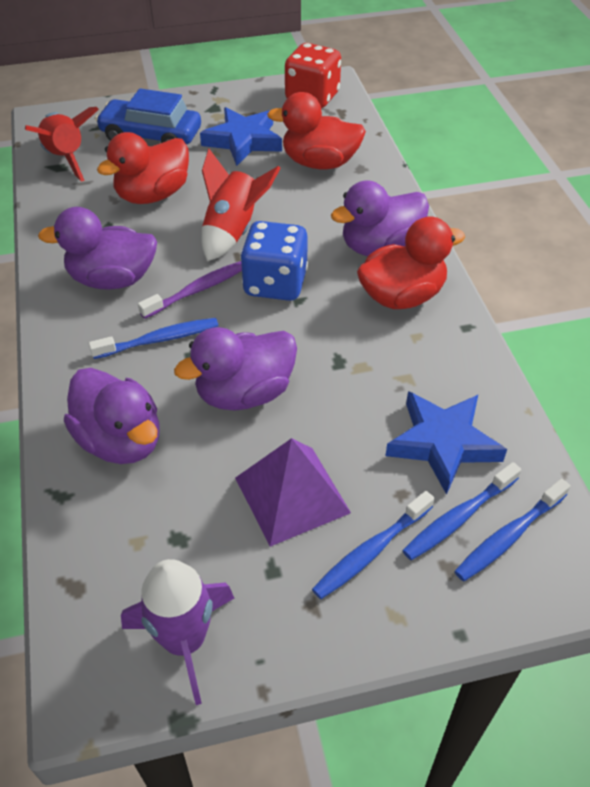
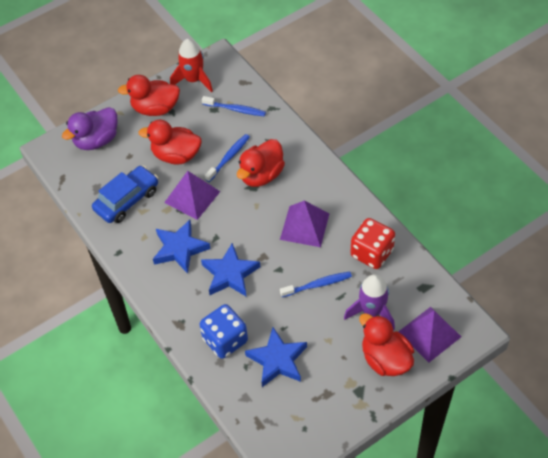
blue star: [200,107,282,166] [386,391,507,495] = 2 -> [153,220,211,274] [201,243,260,297] [245,327,307,387] = 3
blue toothbrush: [89,318,219,359] [312,491,434,599] [402,462,521,560] [454,478,571,581] = 4 -> [202,96,266,117] [205,134,250,182] [280,272,352,297] = 3
purple duck: [38,207,157,290] [64,368,160,464] [174,327,297,411] [331,180,429,256] = 4 -> [62,107,117,150] = 1
purple pyramid: [235,438,351,547] = 1 -> [164,171,221,220] [280,201,330,247] [398,307,461,362] = 3
purple toothbrush: [138,261,242,319] = 1 -> none = 0
red duck: [97,132,189,204] [267,92,366,169] [357,217,465,309] = 3 -> [118,75,180,116] [138,120,202,165] [237,139,285,187] [359,313,414,376] = 4
red rocket: [25,107,99,182] [202,149,281,261] = 2 -> [170,39,213,93] = 1

